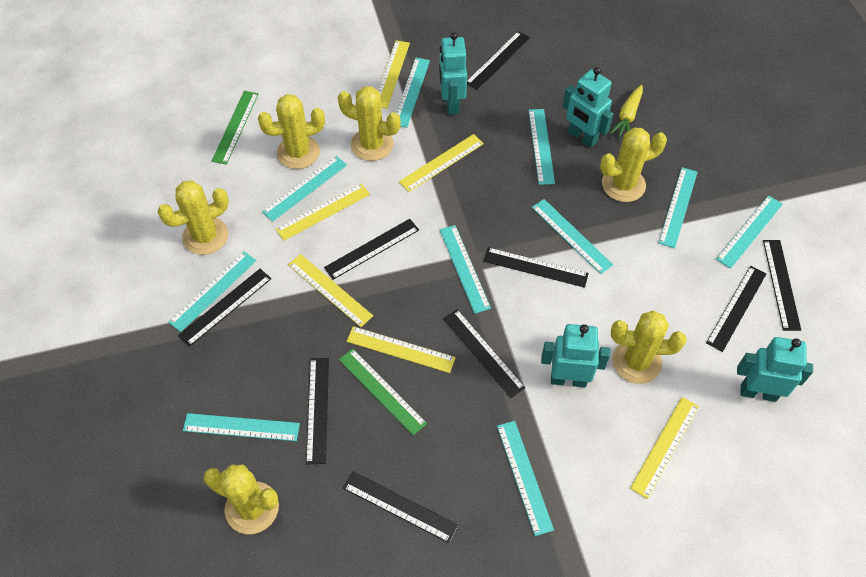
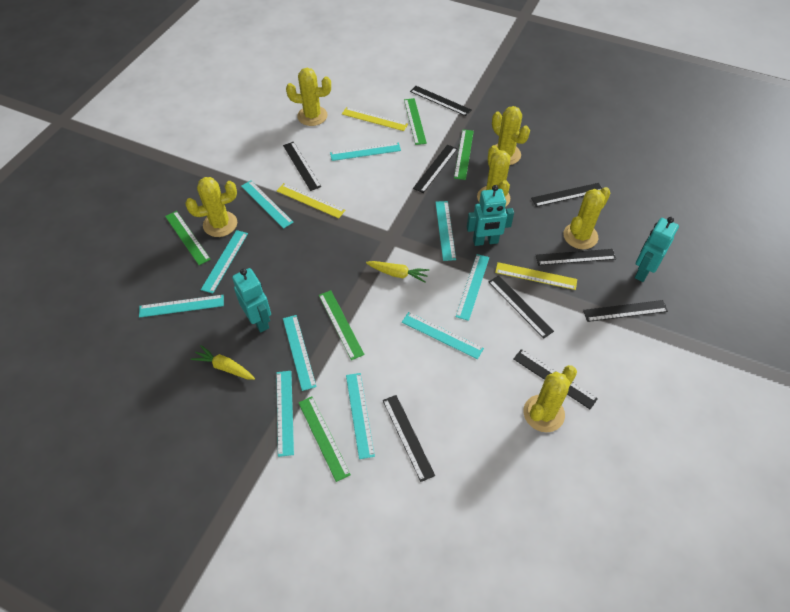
green ruler: [212,91,259,165] [339,348,427,435] = 2 -> [165,211,211,265] [298,396,351,482] [319,290,365,360] [404,98,427,145] [454,129,474,180] = 5
turquoise robot: [439,32,467,115] [541,324,610,388] [562,67,613,148] [737,337,813,402] = 4 -> [232,268,271,332] [467,185,514,246] [635,217,679,282] = 3
yellow carrot: [609,85,643,137] = 1 -> [191,345,255,380] [366,261,429,283] = 2
yellow ruler: [276,183,370,241] [288,254,373,327] [346,326,456,373] [378,40,410,109] [399,134,484,192] [630,397,699,499] = 6 -> [277,183,345,218] [342,107,408,131] [495,262,577,290] = 3

